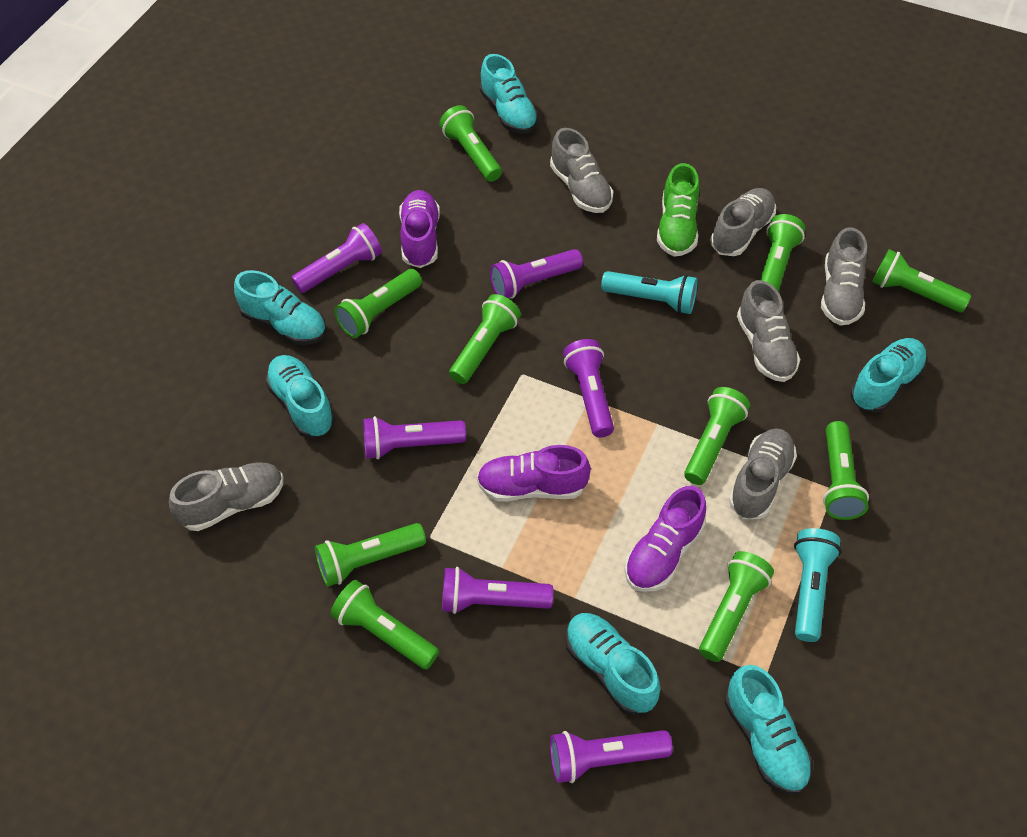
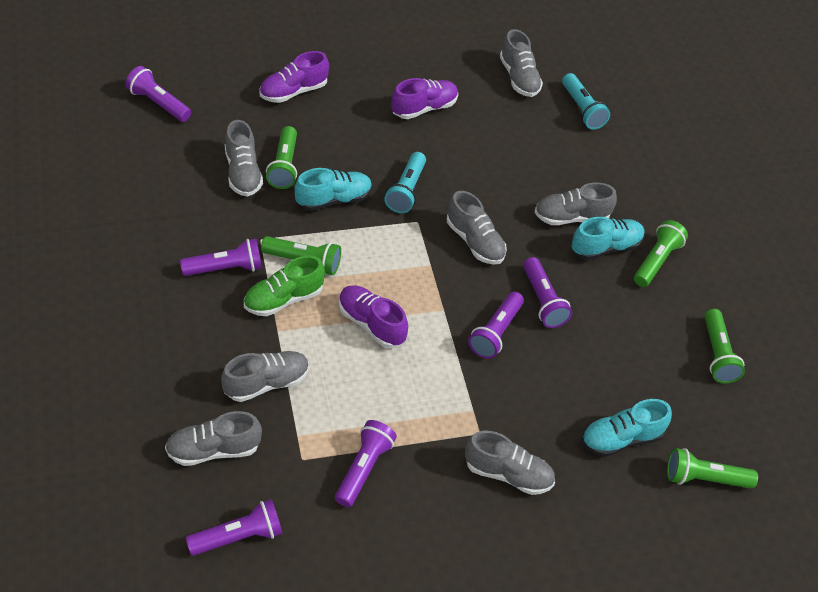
green flashlight: [315,523,426,587] [330,580,439,670] [334,269,422,338] [439,105,502,182] [449,294,521,384] [684,387,750,485] [699,551,774,662] [760,214,805,291] [823,421,869,520] [872,249,971,313] = 10 -> [261,236,341,275] [266,126,297,189] [634,220,688,287] [667,448,758,489] [704,309,745,384] = 5
grey shoe: [169,462,283,531] [550,128,613,213] [710,188,776,256] [729,428,797,519] [737,280,801,382] [821,227,867,326] = 6 -> [165,411,262,466] [221,351,309,402] [225,120,263,197] [447,191,507,265] [465,430,555,495] [500,29,543,97] [535,183,617,225] = 7
turquoise shoe: [234,270,326,345] [265,355,335,438] [480,54,538,134] [565,613,660,715] [725,665,813,794] [850,338,927,413] = 6 -> [294,168,372,211] [571,217,645,260] [582,399,672,457] = 3

